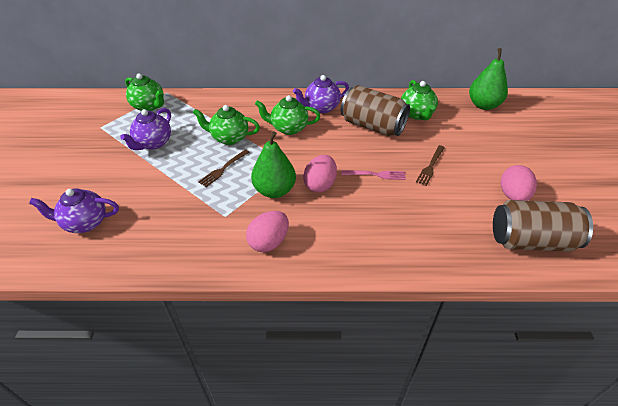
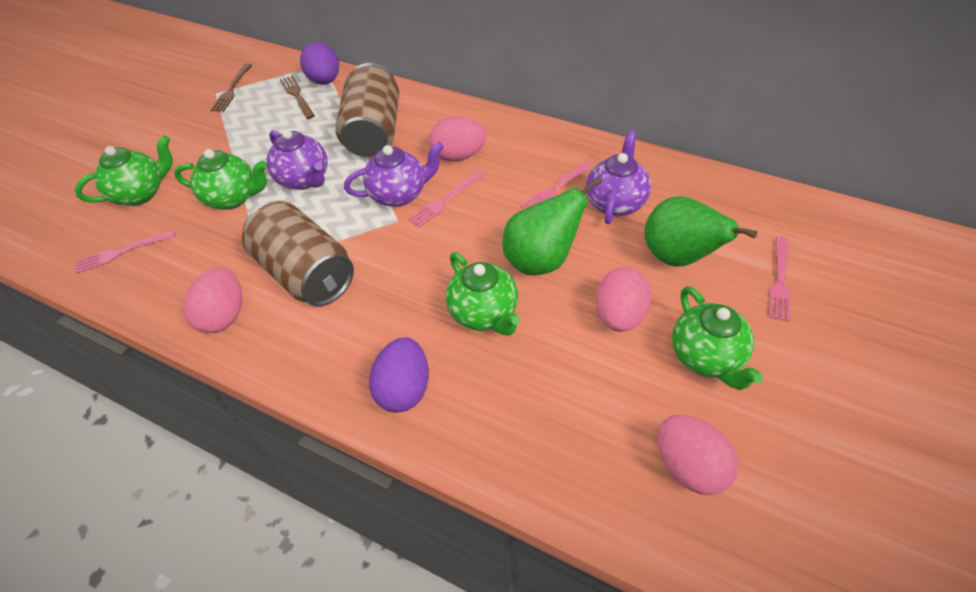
pink egg: [246,211,289,252] [303,155,337,192] [501,165,537,201] = 3 -> [183,268,242,333] [429,117,487,162] [596,267,652,332] [658,415,738,495] = 4
pink fork: [341,171,406,180] = 1 -> [75,230,175,273] [408,172,485,227] [520,161,592,210] [769,237,791,322] = 4
purple egg: none = 0 -> [300,42,339,85] [369,337,429,413] = 2

